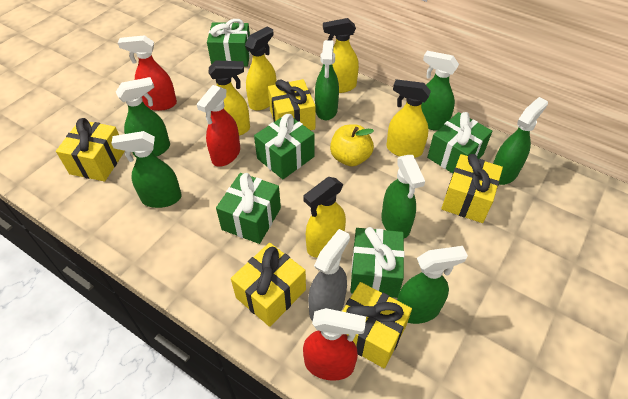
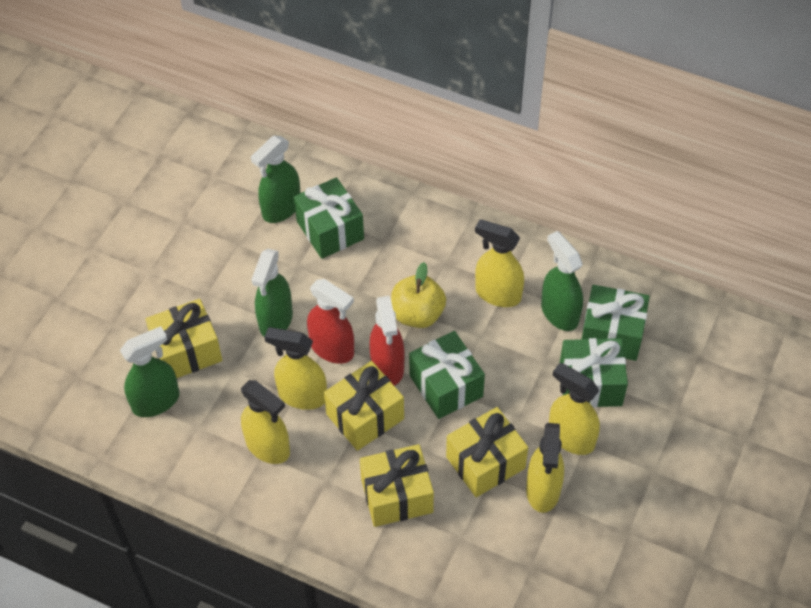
green gift: [207,19,250,67] [216,173,281,244] [254,114,315,179] [350,227,404,298] [427,112,492,173] = 5 -> [294,177,364,259] [409,331,485,419] [560,338,628,408] [582,285,650,361] = 4
green spray bottle: [111,131,182,208] [116,77,170,157] [315,40,339,120] [381,155,425,238] [397,246,468,324] [421,51,459,131] [493,97,548,185] = 7 -> [120,326,179,417] [251,136,300,223] [251,249,293,337] [541,231,583,331] = 4
grey spray bottle: [308,229,350,322] = 1 -> none = 0
red spray bottle: [118,35,177,111] [197,85,240,167] [303,308,366,381] = 3 -> [307,279,354,364] [369,296,405,386] = 2
yellow gift: [56,118,125,181] [231,243,306,327] [268,79,315,130] [342,282,412,368] [441,154,503,223] = 5 -> [145,299,222,378] [324,361,404,451] [360,444,434,527] [446,407,528,497] = 4

